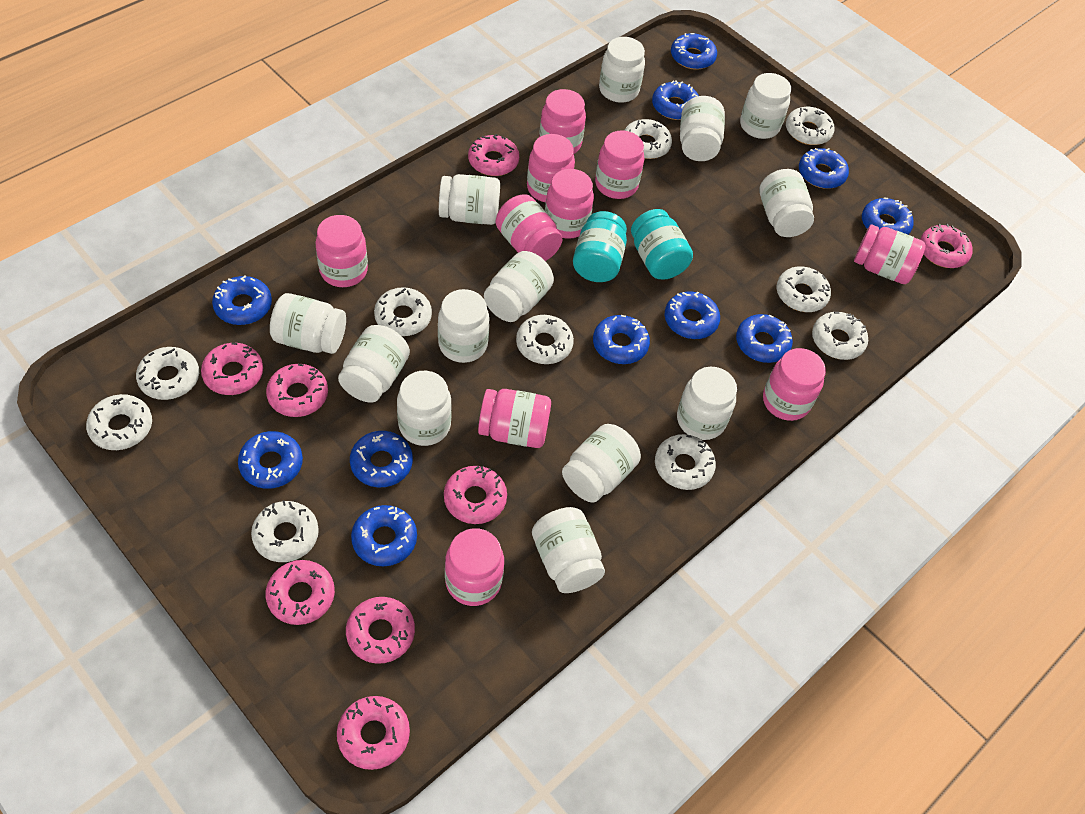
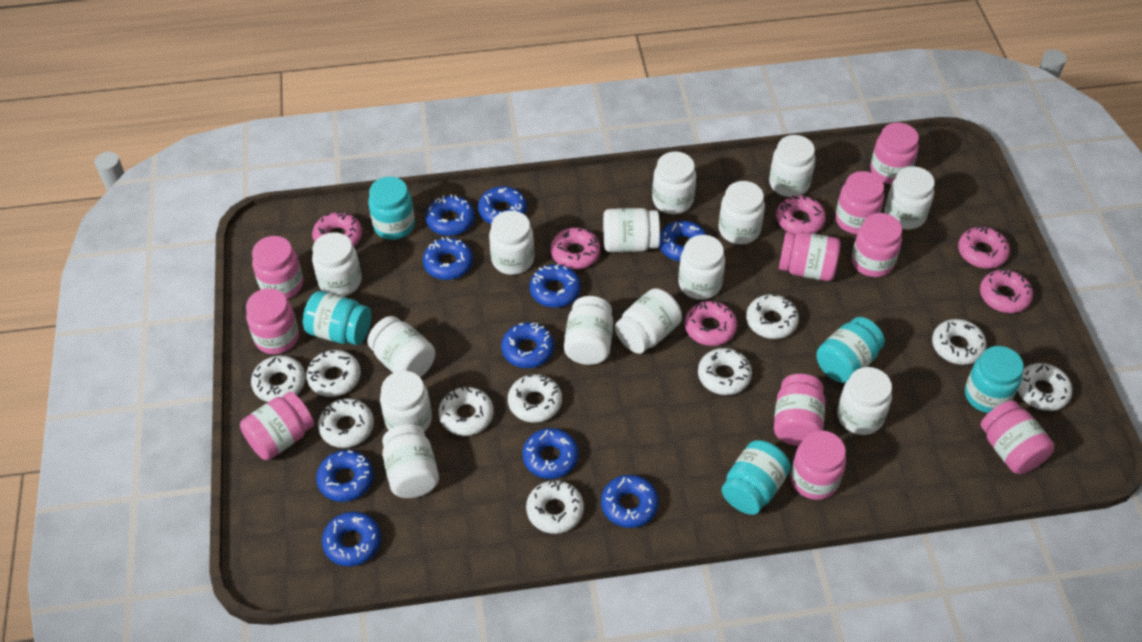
blue donut: [212,276,272,325] [238,431,303,489] [350,431,413,487] [351,505,417,567] [593,315,650,364] [652,81,699,120] [665,291,720,339] [671,33,717,70] [736,314,793,363] [799,148,849,189] [862,198,914,235] = 11 -> [316,450,374,502] [322,511,381,566] [423,237,473,280] [426,194,475,236] [478,186,527,224] [501,322,554,368] [522,428,579,479] [530,264,581,308] [601,475,659,528] [659,221,707,262] = 10
pink donut: [201,343,263,395] [266,364,328,417] [266,560,335,625] [337,696,410,770] [346,597,415,664] [444,466,507,524] [468,134,519,176] [920,224,973,268] = 8 -> [312,211,362,246] [551,228,601,269] [685,300,737,346] [776,195,826,235] [958,226,1010,269] [980,269,1033,313] = 6
turquoise jar: [573,211,627,282] [631,209,693,280] = 2 -> [303,291,371,345] [368,177,415,240] [722,440,791,515] [816,317,885,383] [965,346,1024,413] = 5
white jar: [270,293,346,354] [338,325,410,403] [397,371,452,446] [438,289,490,363] [439,174,500,225] [484,251,554,322] [532,507,605,593] [562,424,641,503] [599,37,645,103] [677,367,737,440] [680,96,725,161] [740,73,791,139] [759,169,814,237] = 13 -> [312,232,362,296] [367,316,436,377] [380,371,432,432] [382,424,439,498] [489,211,534,275] [564,296,613,365] [603,208,660,252] [615,288,682,354] [652,152,696,214] [678,235,725,300] [718,181,765,244] [769,135,815,197] [837,367,892,435] [884,166,935,230] = 14

